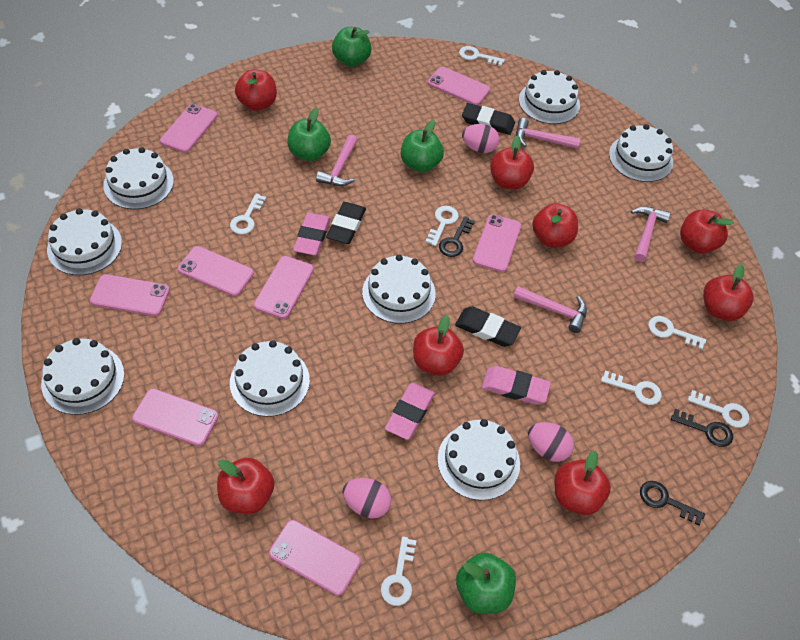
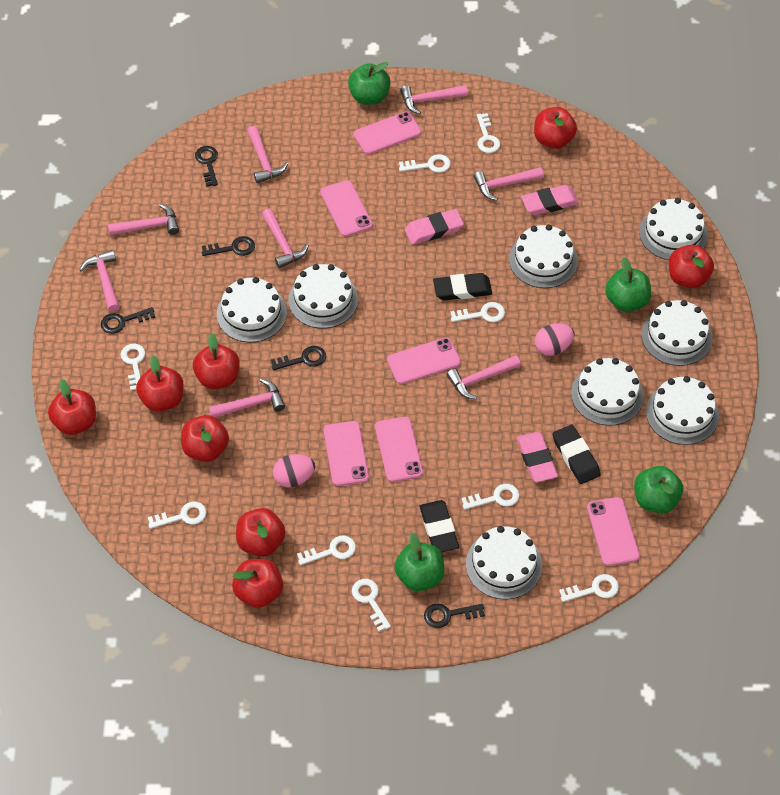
black key: [439,217,475,257] [640,481,705,525] [671,409,733,447] = 3 -> [101,307,155,334] [195,146,218,187] [202,236,255,256] [271,346,326,370] [424,604,485,628] = 5
pink egg: [342,478,391,519] [462,124,499,153] [528,422,574,462] = 3 -> [273,454,315,487] [535,323,575,356] = 2
pink hammer: [316,135,357,186] [513,286,587,333] [516,118,580,149] [631,206,671,262] = 4 -> [80,250,120,312] [108,204,179,236] [209,379,285,418] [247,126,288,183] [262,209,309,268] [400,85,468,114] [447,355,521,399] [473,167,544,201] = 8
pink phone: [90,274,170,316] [132,388,219,446] [160,104,217,153] [178,246,254,296] [254,256,314,319] [269,520,361,596] [428,67,490,105] [473,214,521,272] = 8 -> [320,180,373,237] [324,421,369,486] [354,112,421,155] [375,417,423,482] [387,337,461,384] [587,497,640,566] = 6
white key: [230,194,266,234] [381,537,416,606] [425,206,459,246] [459,46,505,66] [601,370,662,405] [648,316,706,350] [688,390,749,428] = 7 -> [121,344,145,391] [148,502,206,529] [297,536,356,565] [352,579,391,632] [399,154,451,173] [450,302,505,322] [461,484,520,510] [477,113,500,153] [559,574,619,602] = 9

